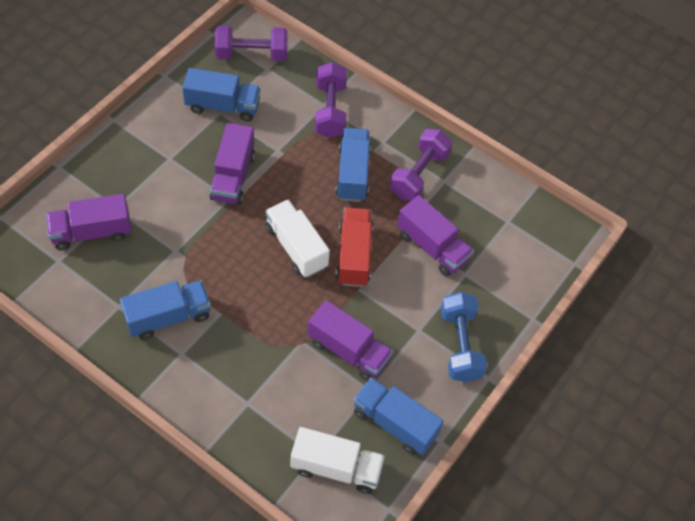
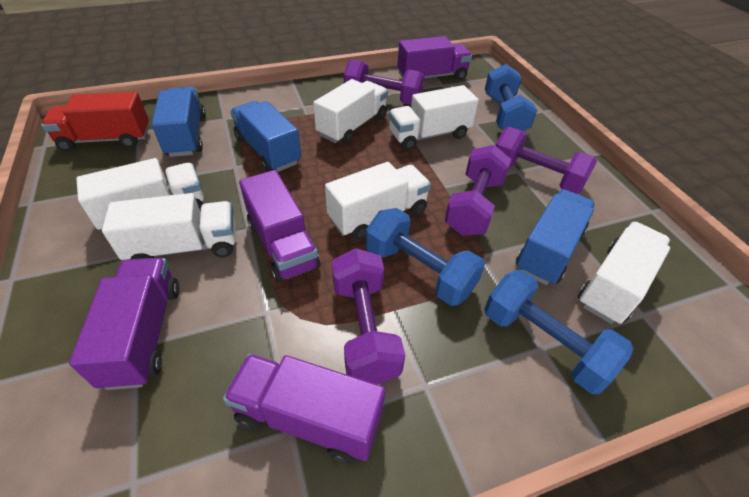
blue dumbbell: [441,292,487,382] = 1 -> [366,208,485,306] [484,270,633,394] [485,64,537,131] = 3
blue truck: [120,280,211,340] [182,68,261,122] [335,128,371,202] [353,378,444,456] = 4 -> [152,87,206,157] [230,101,301,172] [516,189,595,285] = 3
purple dumbbell: [215,26,287,61] [315,62,347,138] [390,129,452,201] = 3 -> [332,248,405,385] [344,59,425,105] [445,145,511,236] [495,127,597,194] = 4
white truck: [265,199,330,278] [290,427,385,494] = 2 -> [76,158,204,231] [102,193,236,260] [313,79,388,144] [325,162,431,240] [389,85,479,150] [578,222,670,324] = 6

